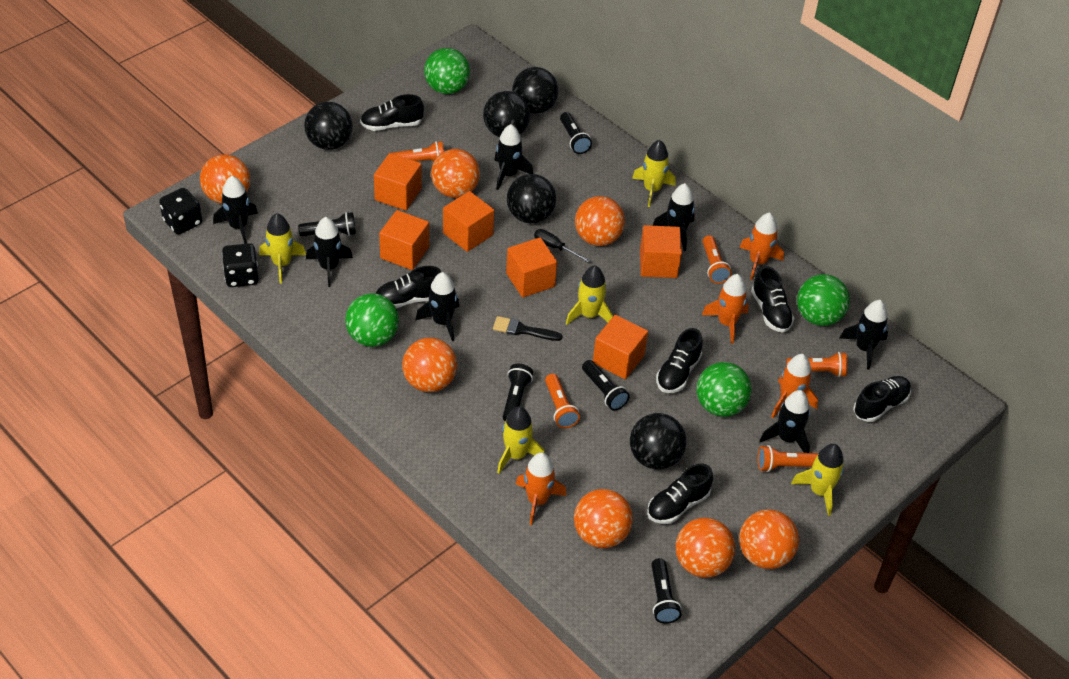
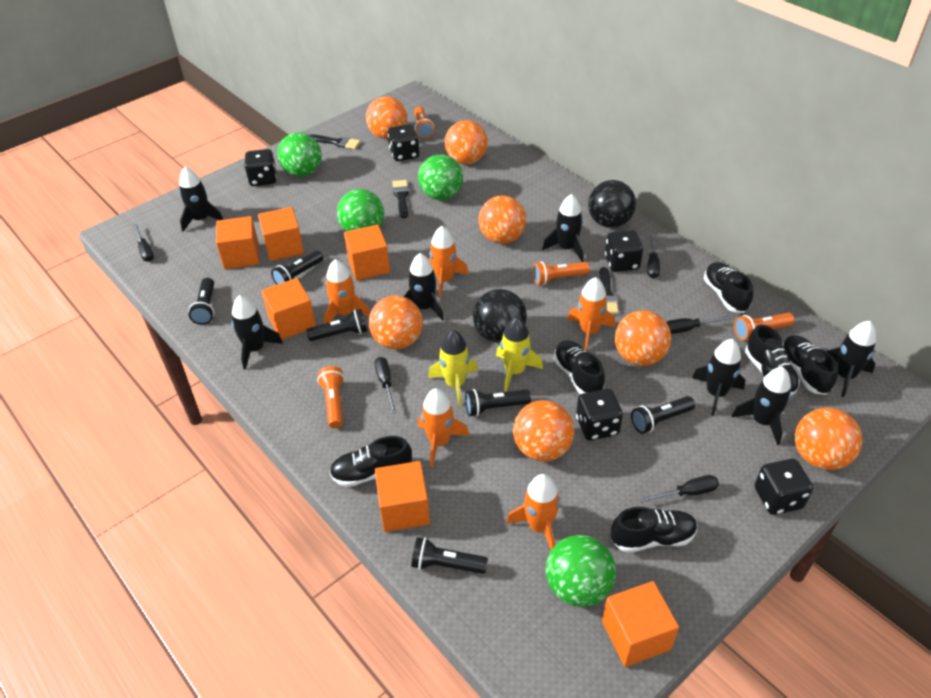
black ball: [304,102,353,150] [483,91,530,137] [507,174,556,223] [512,67,558,114] [630,413,686,470] = 5 -> [473,289,527,343] [588,180,636,228] = 2
black brush: [493,316,563,341] = 1 -> [310,134,360,149] [393,180,409,218] [600,267,619,314] = 3
black dice: [159,188,202,234] [222,243,259,287] = 2 -> [245,149,277,186] [388,124,419,161] [576,389,623,440] [605,230,643,272] [755,459,813,515] = 5
black flashlight: [298,212,356,236] [503,364,533,422] [560,112,592,154] [582,360,630,411] [651,558,682,624] = 5 -> [189,278,214,325] [271,250,323,285] [306,309,367,341] [411,537,488,574] [465,389,531,417] [631,396,695,434] = 6
black screwdriver: [534,229,591,263] = 1 -> [133,224,154,262] [375,357,397,414] [640,475,719,503] [647,234,660,279] [666,316,732,334] = 5
orange flashlight: [392,141,444,161] [545,374,580,428] [702,235,732,284] [758,445,819,472] [786,352,847,377] = 5 -> [317,366,344,428] [414,107,434,139] [533,261,590,285] [734,313,795,340] = 4
orange rocket: [516,452,566,525] [702,274,749,344] [740,212,784,280] [771,354,818,418] = 4 -> [324,259,370,324] [418,388,469,467] [429,226,469,298] [506,474,560,550] [567,277,615,351] = 5
yellow rocket: [259,213,306,284] [497,406,545,474] [566,265,613,325] [632,140,676,207] [791,444,844,516] = 5 -> [428,330,478,406] [496,317,543,392] = 2

